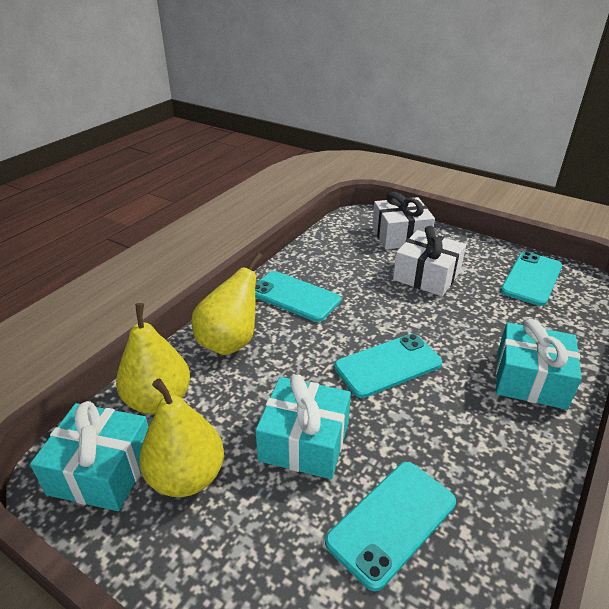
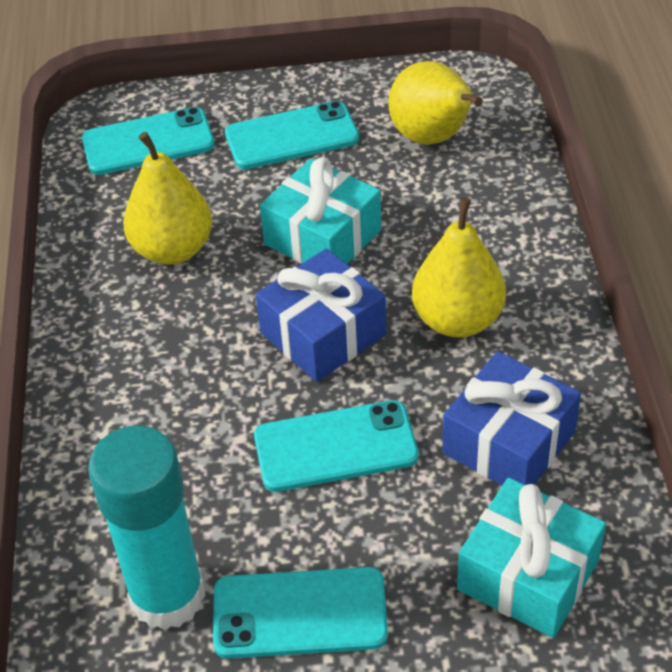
blue gift: none = 0 -> [256,249,386,382] [442,351,581,486] = 2
turquoise gift: [30,401,149,511] [255,375,351,479] [496,319,582,410] = 3 -> [260,158,381,264] [457,478,606,638] = 2
turquoise glue stick: none = 0 -> [88,426,206,630] = 1
white gift: [372,192,435,249] [393,226,466,296] = 2 -> none = 0

